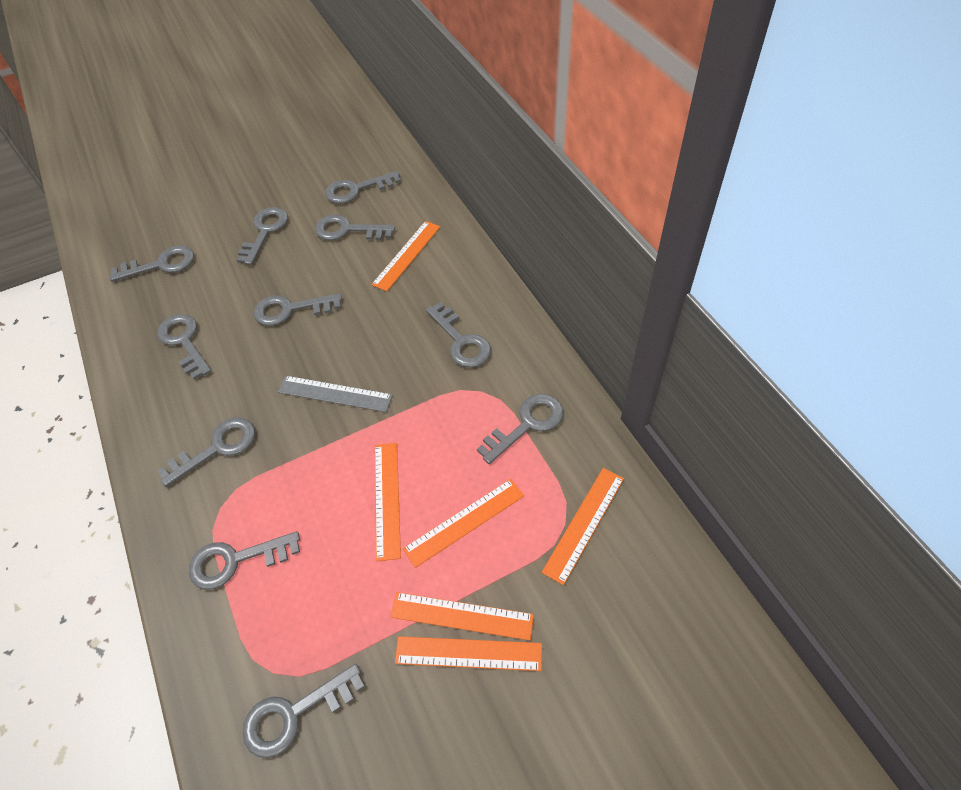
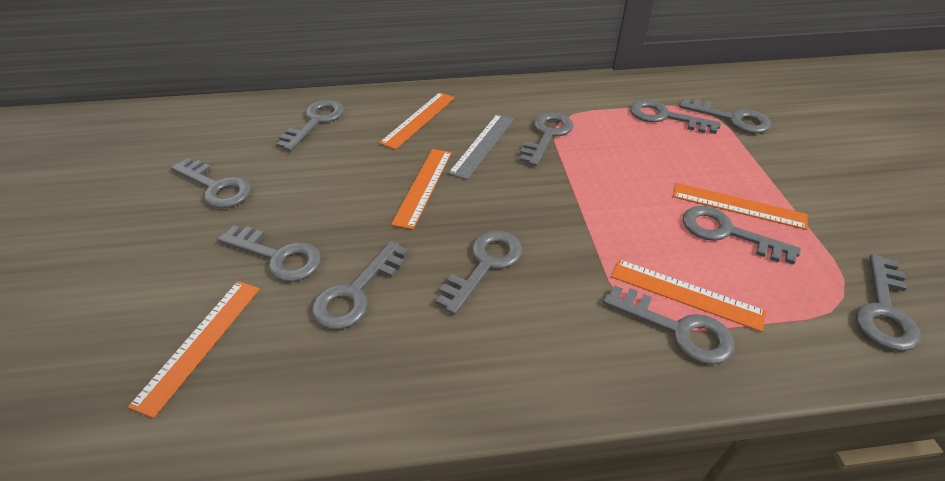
orange ruler: [371,221,440,291] [375,443,401,561] [390,592,534,640] [395,636,542,671] [403,479,524,568] [542,468,624,585] = 6 -> [128,281,260,418] [379,92,455,150] [391,149,452,230] [611,259,766,332] [673,183,808,230] = 5

